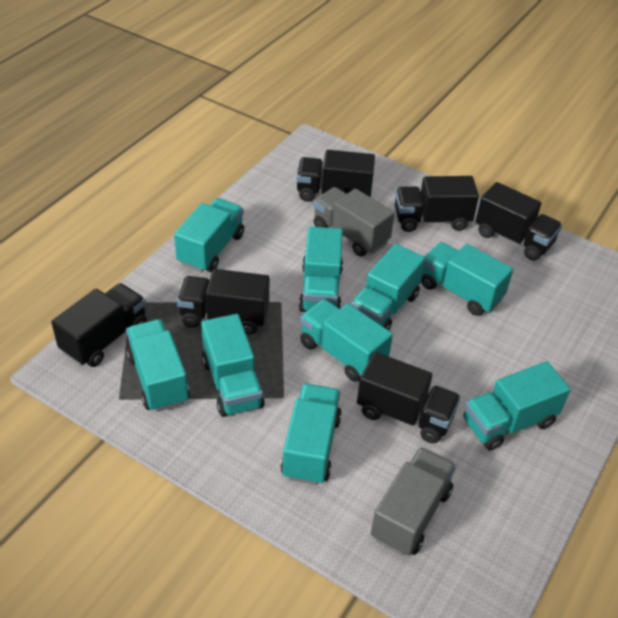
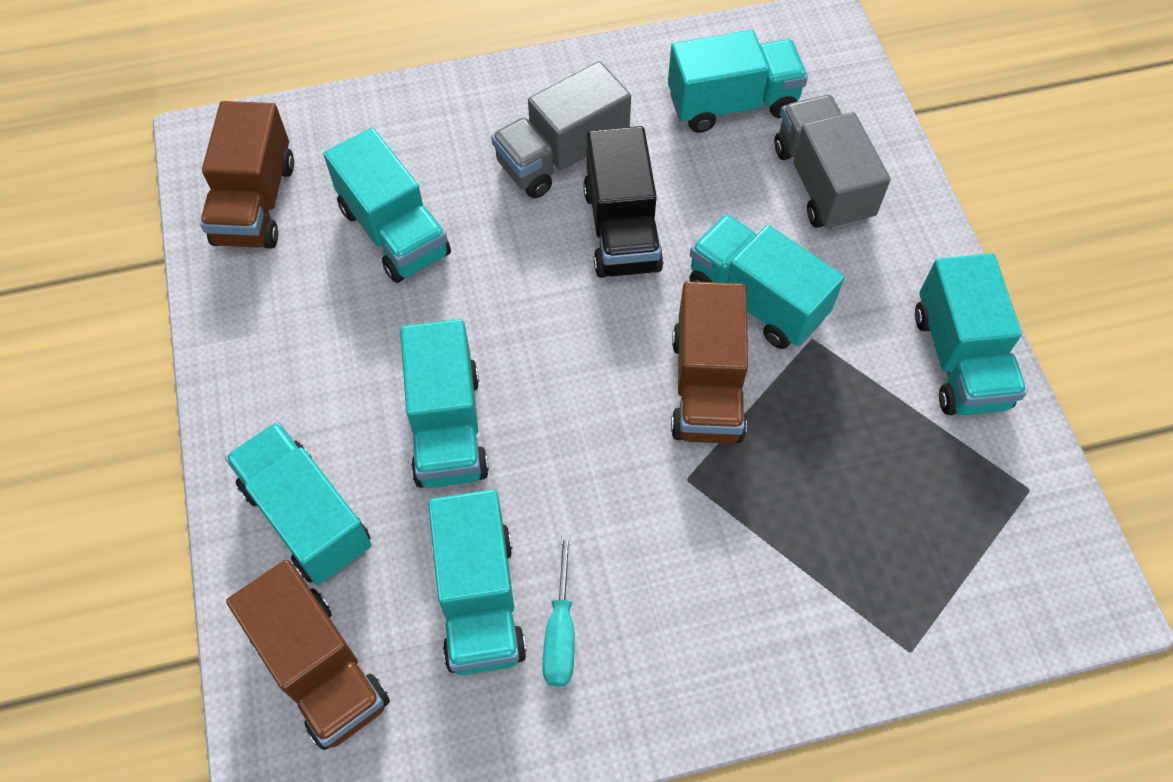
black truck: [51,283,147,367] [177,269,269,335] [296,150,375,202] [357,352,461,443] [395,176,479,232] [475,182,562,260] = 6 -> [583,126,664,278] = 1
brown truck: none = 0 -> [200,101,294,249] [226,560,390,750] [671,281,748,444] = 3
turquoise screwdriver: none = 0 -> [542,533,575,687] = 1
turquoise truck: [126,319,190,412] [174,198,244,272] [201,314,265,417] [281,384,342,485] [299,227,343,312] [300,299,393,382] [351,244,425,330] [421,242,513,316] [464,361,570,451] = 9 -> [225,422,371,585] [324,128,451,283] [400,319,489,488] [428,490,527,675] [668,30,808,133] [690,214,844,349] [915,253,1027,415] = 7

